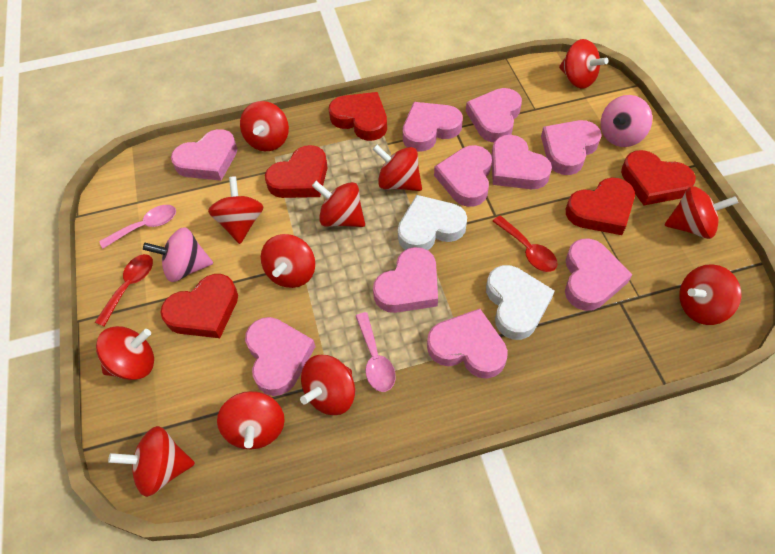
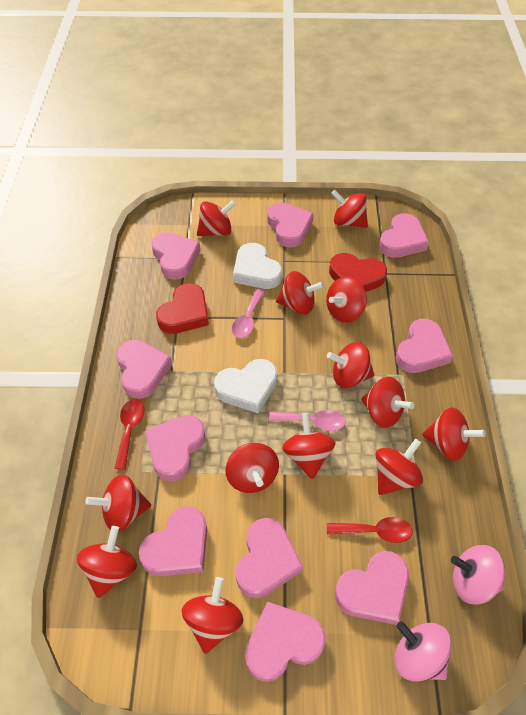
red heart: [160,274,238,338] [265,145,327,198] [329,92,387,141] [566,178,635,235] [621,150,696,205] = 5 -> [156,283,209,334] [329,253,387,292] = 2
red spinning top: [96,326,154,380] [108,426,195,497] [208,176,263,244] [217,391,285,449] [240,101,289,151] [261,234,315,288] [300,355,355,415] [312,181,365,227] [373,145,422,191] [559,39,609,89] [664,186,738,239] [679,264,742,325] = 12 -> [77,526,137,598] [85,474,152,532] [182,577,243,654] [197,200,236,236] [225,443,279,493] [276,271,324,315] [282,413,336,480] [326,277,367,323] [327,342,374,388] [331,190,368,228] [362,377,414,428] [376,439,423,495] [422,407,486,461] = 13

